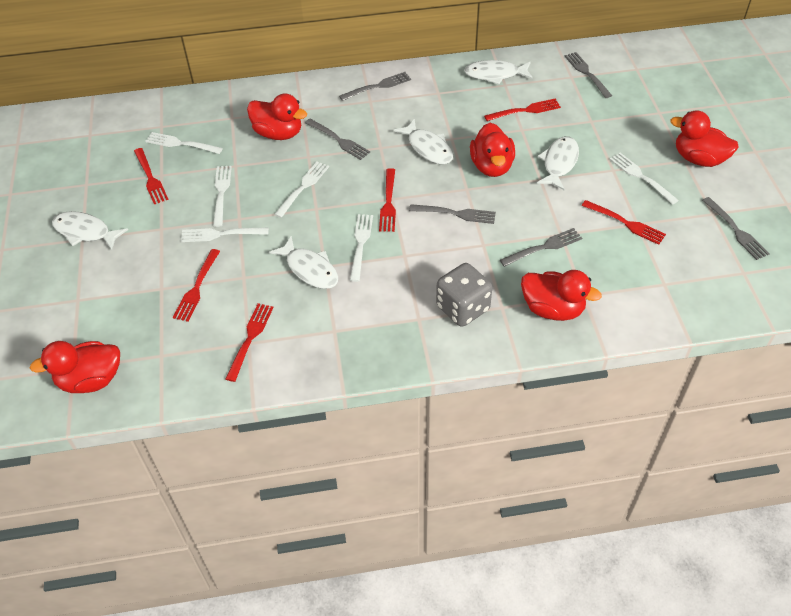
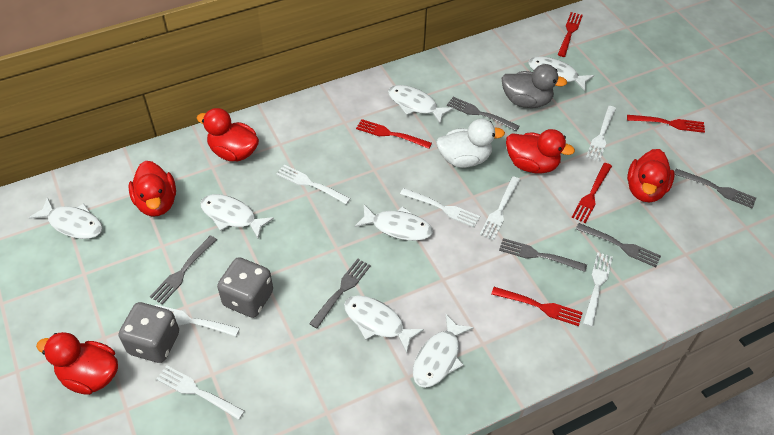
grey dice: [436,263,492,327] = 1 -> [119,302,179,363] [217,257,273,318] = 2
grey duck: none = 0 -> [502,64,567,108] = 1
red fork: [134,148,169,204] [173,249,220,322] [226,303,273,382] [379,168,396,232] [484,99,561,121] [582,200,666,245] = 6 -> [356,119,432,149] [492,287,583,326] [558,12,583,57] [572,163,612,223] [627,115,705,133] = 5
white duck: none = 0 -> [436,119,505,168] = 1
white fish: [52,211,128,250] [269,236,338,289] [393,119,453,164] [464,60,533,84] [536,136,579,191] = 5 -> [29,197,102,239] [200,194,274,239] [344,296,424,353] [355,205,433,241] [388,85,454,124] [413,313,474,388] [528,56,594,91] = 7
white fork: [146,132,223,154] [181,228,269,242] [213,166,232,227] [274,161,329,218] [350,214,373,282] [609,153,679,205] = 6 -> [155,304,240,336] [156,366,245,420] [276,165,351,204] [400,188,480,227] [480,176,520,241] [583,252,613,327] [586,106,616,162] = 7

